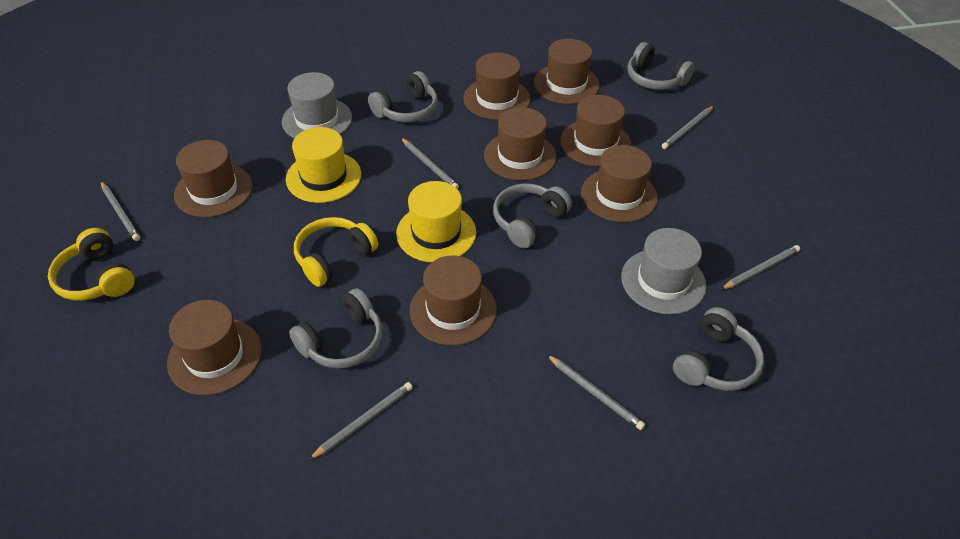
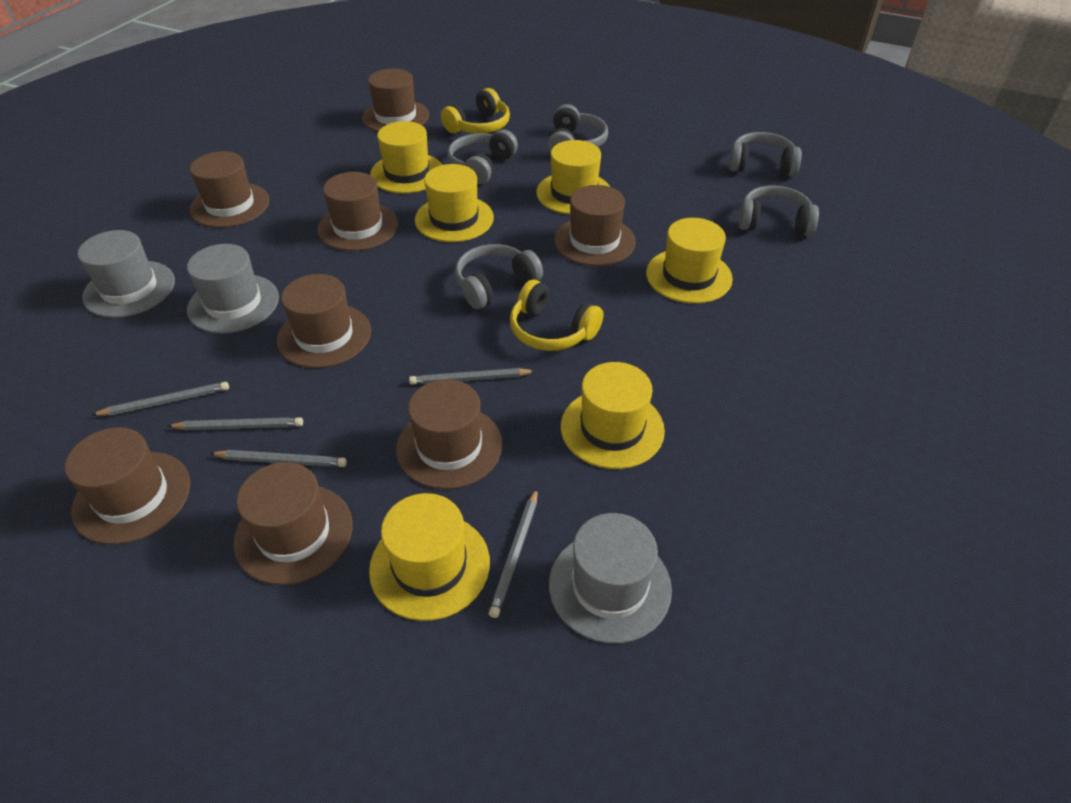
grey hat: [282,72,352,138] [621,228,706,314] = 2 -> [78,230,175,318] [187,244,279,334] [549,513,672,644] = 3
grey pencil: [101,181,140,241] [309,382,413,460] [401,138,459,189] [546,354,645,430] [662,106,714,149] [720,245,800,290] = 6 -> [92,382,229,416] [168,417,303,430] [210,450,347,467] [409,368,536,385] [489,488,538,618] = 5
yellow hat: [286,127,361,203] [396,181,476,262] = 2 -> [369,493,490,621] [370,121,442,193] [415,164,494,242] [536,140,610,215] [561,362,665,469] [646,218,733,304] = 6

